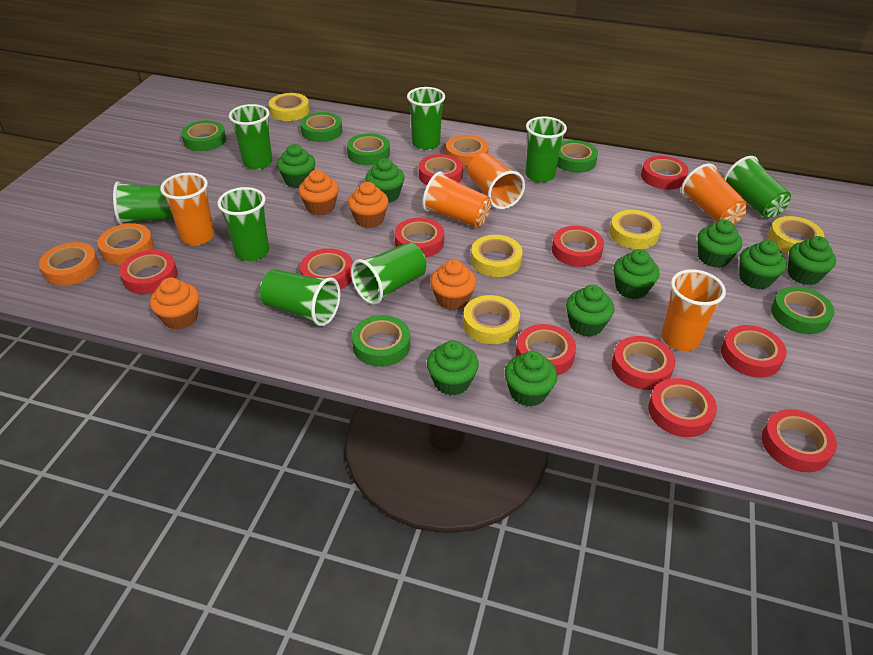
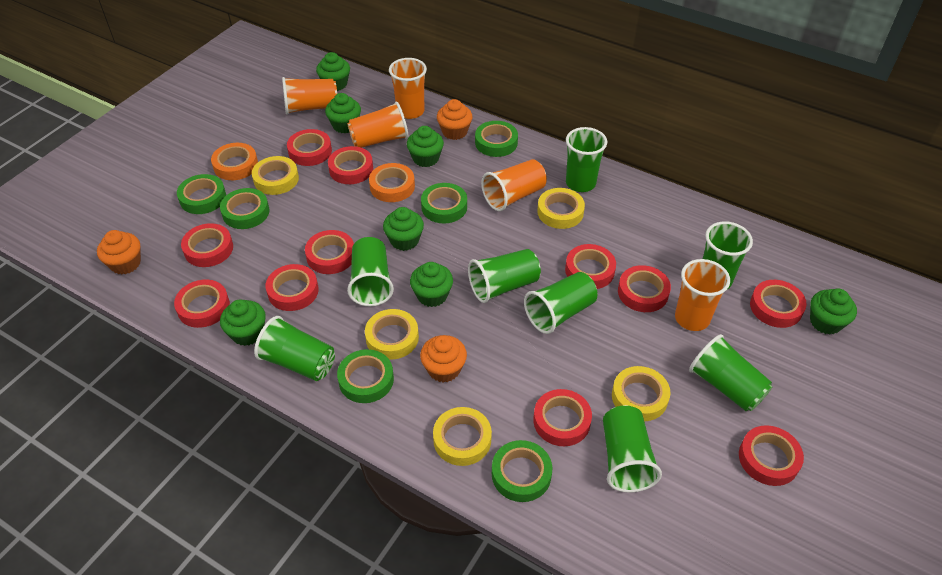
green cupcake: [277,144,315,188] [366,158,404,203] [427,340,479,396] [505,351,557,407] [566,285,614,337] [614,249,660,299] [698,219,742,268] [740,240,787,289] [788,236,836,285] = 9 -> [220,299,266,346] [316,52,350,91] [325,93,361,133] [383,207,424,251] [407,126,444,167] [410,262,453,307] [810,288,857,335] = 7
orange cupcake: [150,277,199,330] [298,170,339,216] [348,182,389,228] [430,260,476,310] = 4 -> [97,230,141,274] [420,335,467,383] [437,99,472,140] = 3
orange tape: [39,242,99,286] [98,223,154,265] [446,135,489,167] = 3 -> [211,143,258,180] [369,163,415,202] = 2

